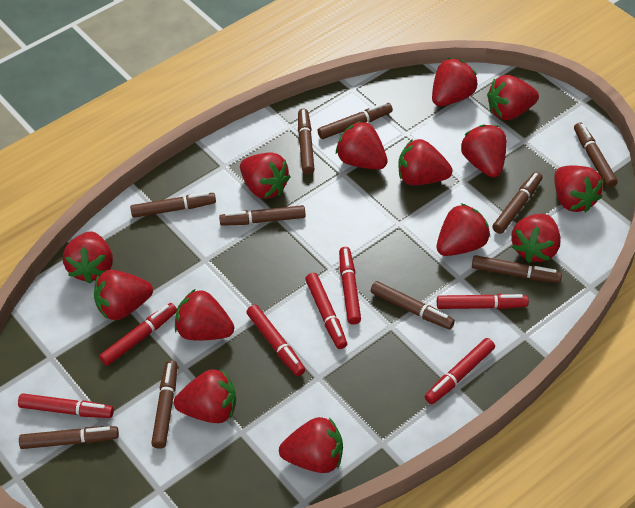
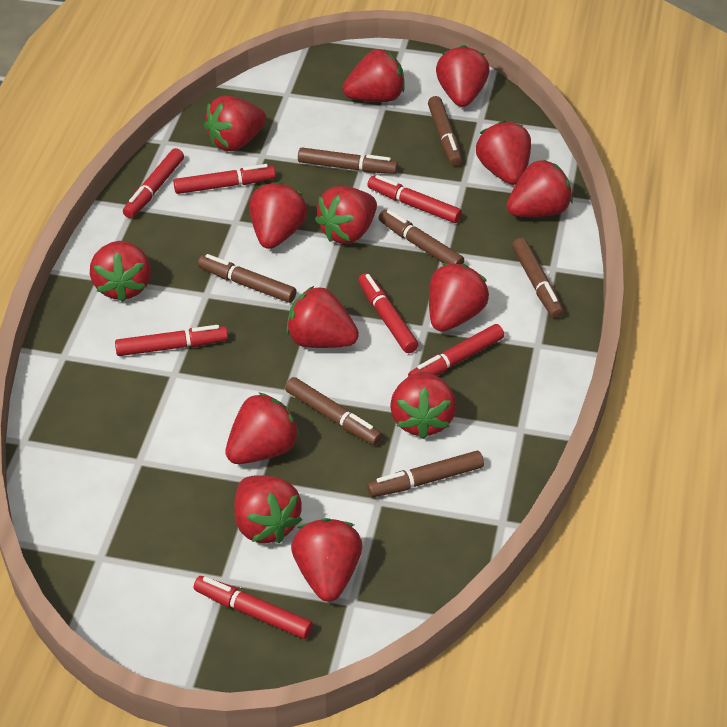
brown marker: [19,426,119,449] [130,192,216,218] [151,360,177,449] [219,205,306,226] [298,109,314,174] [318,102,393,139] [371,281,455,330] [472,255,562,283] [492,172,543,234] [574,122,618,188] = 10 -> [198,254,297,303] [285,377,382,445] [298,147,398,174] [367,451,484,497] [379,210,464,264] [428,96,462,166] [512,238,564,318] = 7

